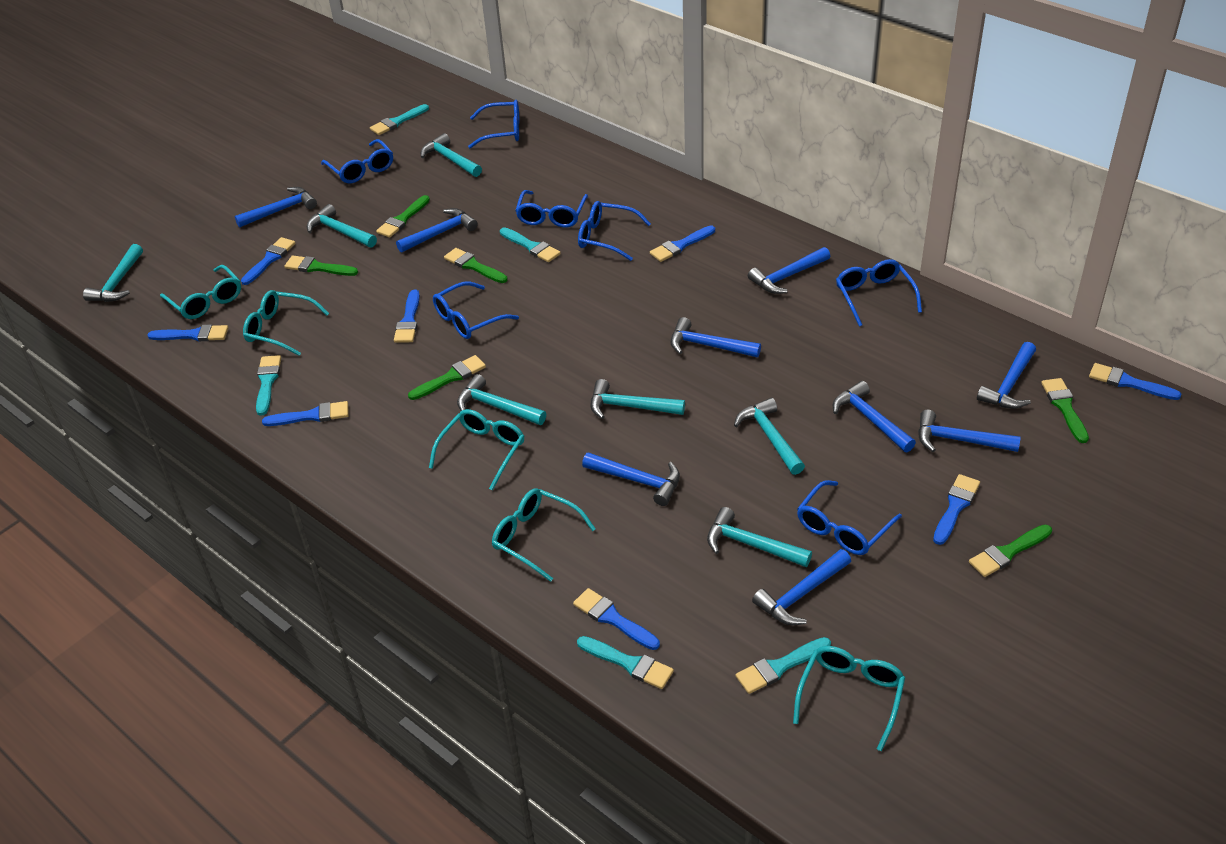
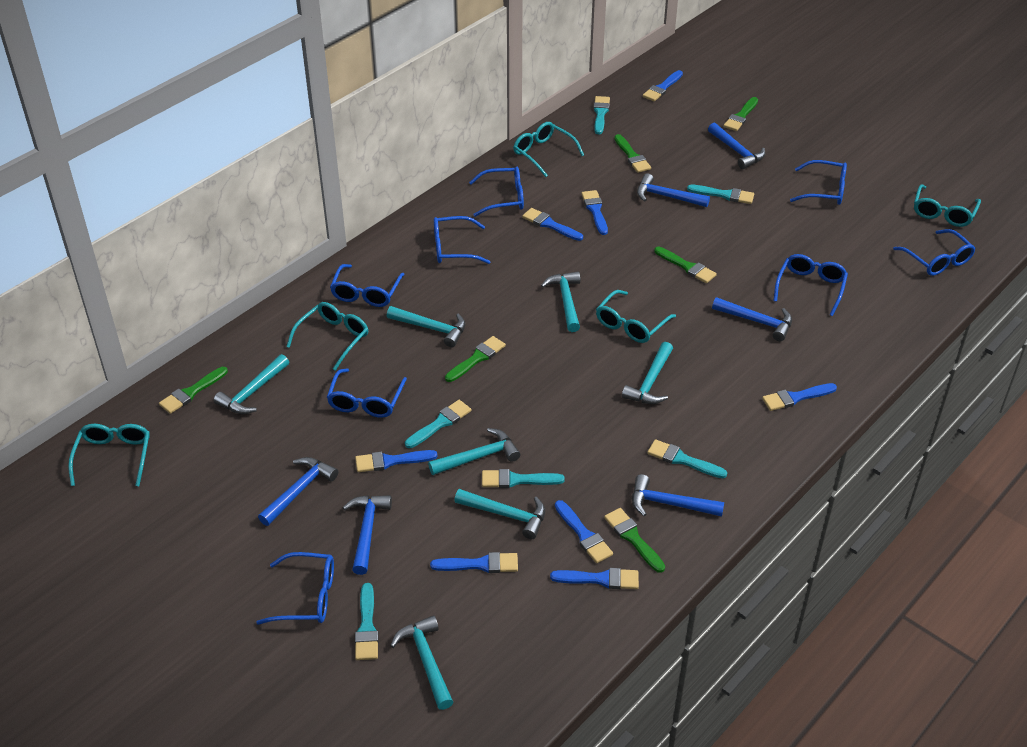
blue glasses: [321,139,393,183] [433,281,519,339] [468,100,519,148] [515,190,588,228] [578,201,651,261] [797,480,902,555] [836,259,922,327] = 7 -> [256,552,334,625] [327,368,407,418] [330,264,405,307] [434,216,490,264] [469,167,524,217] [774,254,848,316] [790,160,847,205] [893,229,976,276] = 8
blue hammer: [235,187,317,228] [396,208,478,253] [582,452,680,506] [670,317,761,357] [748,247,830,294] [752,549,851,625] [833,381,916,452] [918,410,1021,452] [977,342,1036,409] = 9 -> [258,457,338,526] [343,495,392,575] [632,474,724,517] [637,173,710,207] [708,123,765,169] [712,297,792,341] = 6
turquoise brush: [256,355,281,415] [370,104,429,135] [500,227,561,262] [577,636,674,689] [736,637,831,694] = 5 -> [355,583,379,660] [405,400,471,448] [482,469,565,488] [593,96,610,134] [647,439,727,478] [687,185,754,204] = 6

